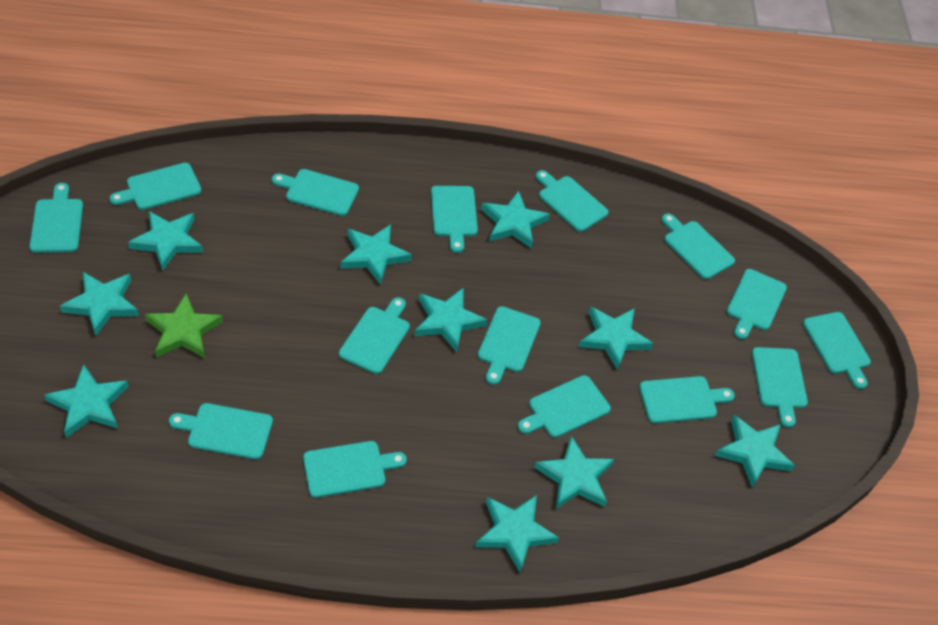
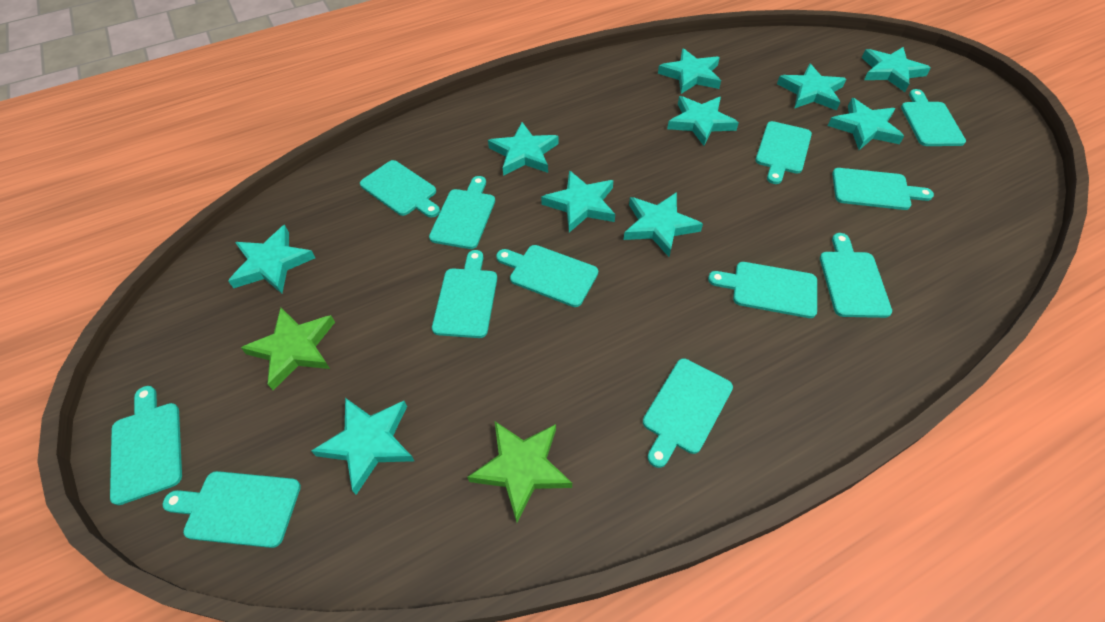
green star: [145,294,223,358] = 1 -> [241,308,335,390] [467,421,572,522] = 2
turquoise cutting board: [30,183,83,253] [110,163,201,210] [169,403,273,459] [272,169,359,216] [303,441,407,498] [339,297,410,374] [431,186,478,253] [478,306,541,385] [518,375,611,438] [536,170,609,232] [639,376,735,423] [661,214,735,279] [727,269,787,339] [752,347,808,428] [803,312,871,389] = 15 -> [110,386,182,505] [163,471,301,548] [360,160,440,217] [429,176,495,249] [432,250,497,338] [496,245,598,307] [643,359,733,468] [708,262,817,318] [755,121,812,184] [820,233,892,318] [832,168,934,210] [901,89,966,146] = 12

